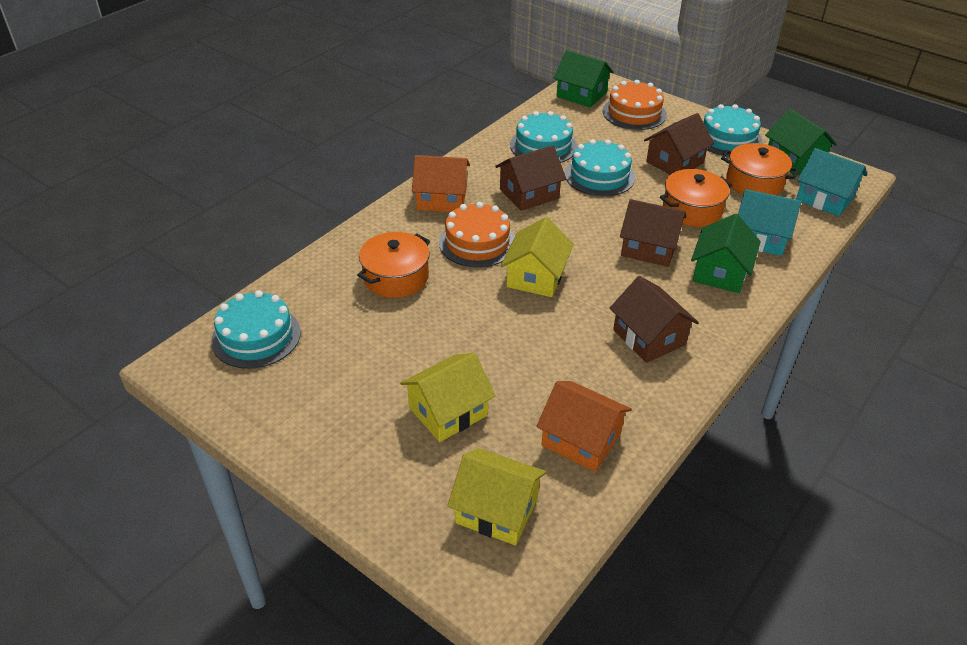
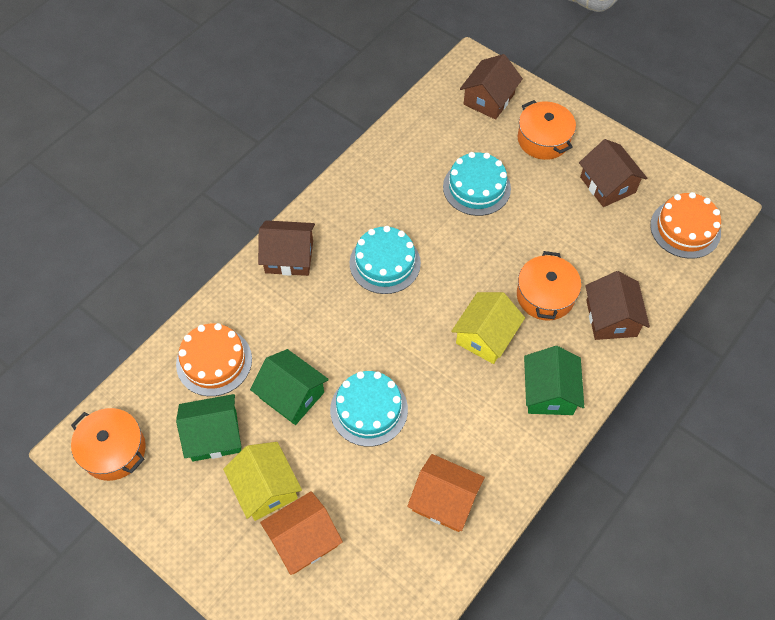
turquoise cake: [211,290,301,369] [510,111,577,163] [565,139,635,196] [703,104,763,157] = 4 -> [330,371,408,447] [350,226,421,294] [443,152,511,216] = 3
turquoise house: [738,189,801,256] [796,148,867,216] = 2 -> none = 0
yellow house: [400,353,496,442] [447,448,546,545] [501,217,574,297] = 3 -> [223,442,302,521] [451,292,525,364] = 2

